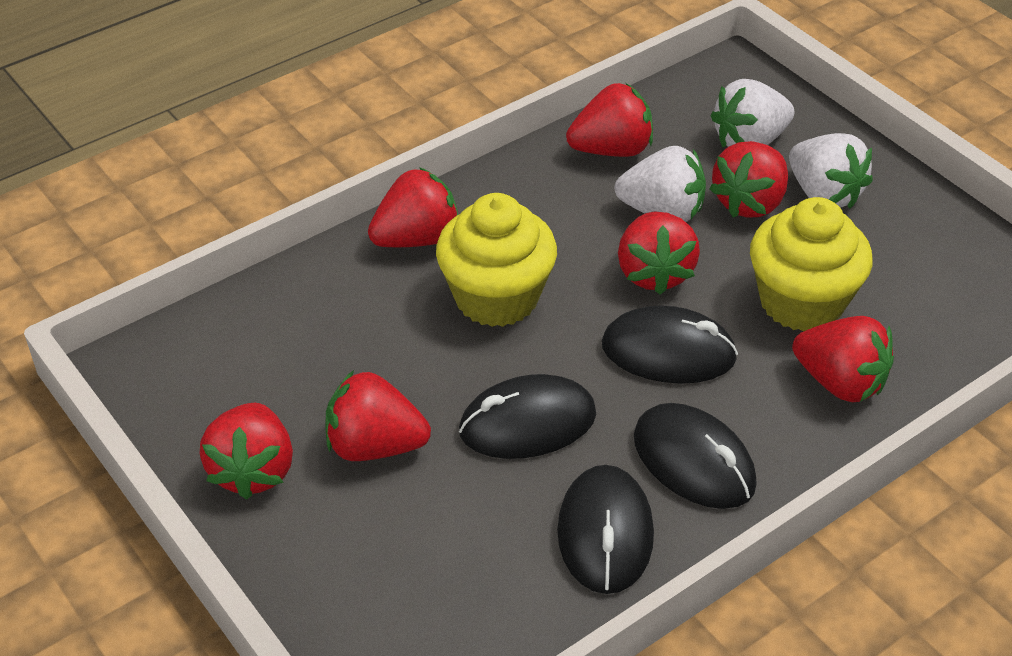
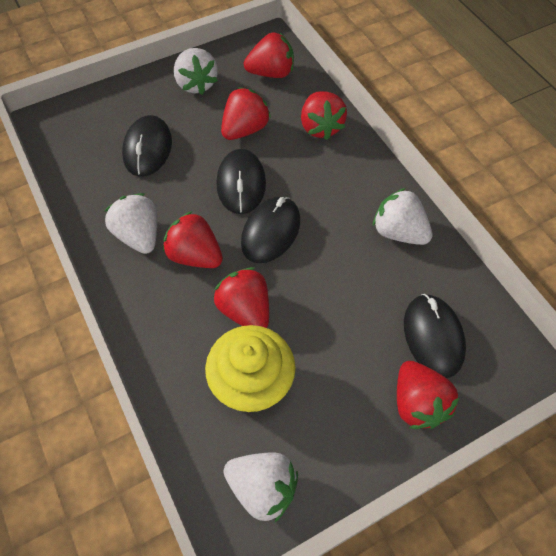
red strawberry: [199,403,293,500] [325,370,431,461] [368,167,458,247] [566,83,653,157] [618,211,700,295] [709,141,788,218] [792,316,894,402] = 7 -> [163,211,223,268] [214,267,269,328] [221,87,271,140] [244,33,294,78] [301,91,347,140] [397,361,460,429] = 6
white strawberry: [615,146,706,222] [711,79,794,148] [789,133,873,209] = 3 -> [105,193,157,254] [174,48,218,95] [223,452,298,522] [373,188,433,245] = 4
yellow cupcake: [436,193,557,327] [750,197,873,331] = 2 -> [205,325,296,412] = 1

